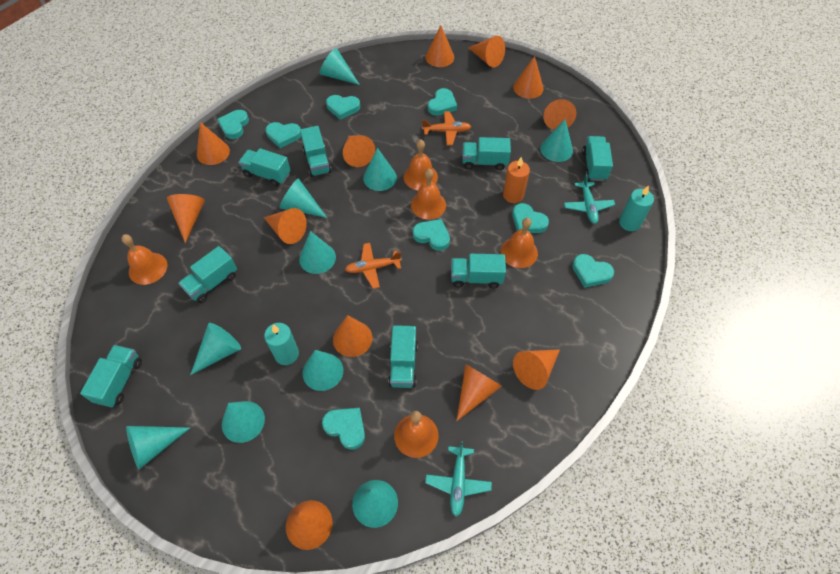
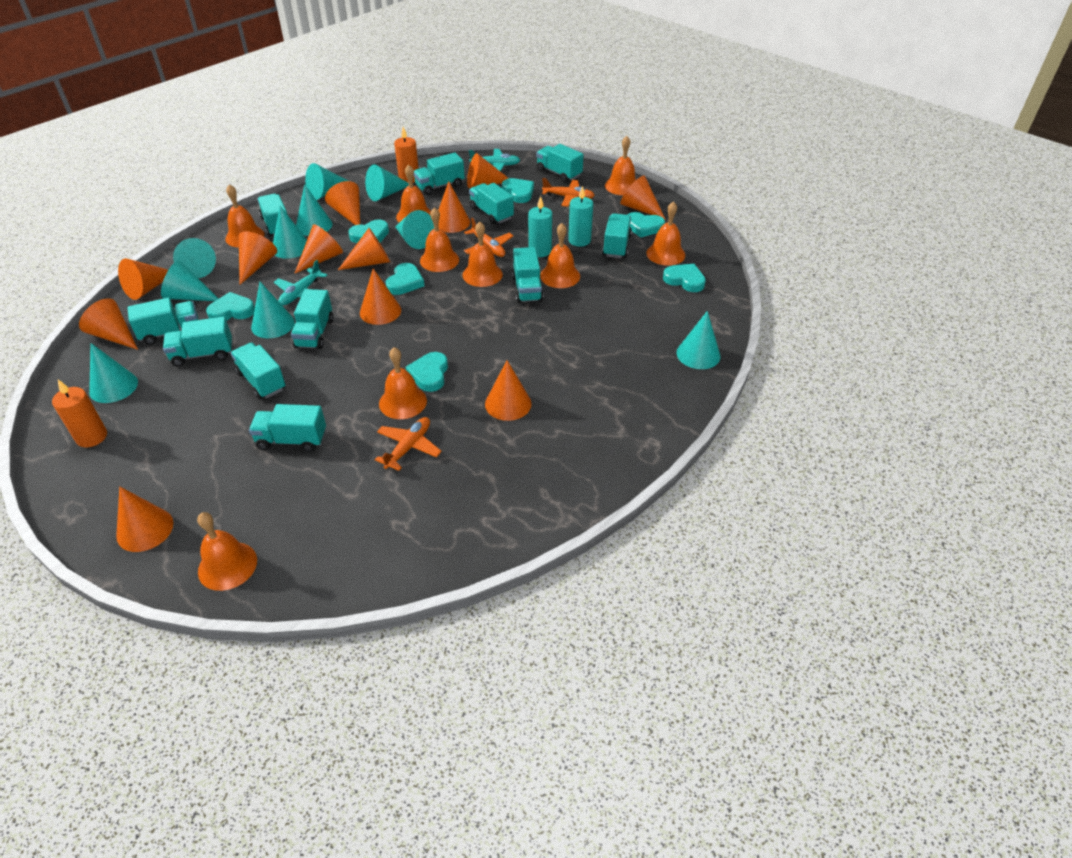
orange bell: [121,234,167,285] [394,411,438,458] [404,140,438,190] [411,169,446,219] [501,218,538,268] = 5 -> [197,512,257,591] [225,184,265,248] [379,347,427,419] [396,164,431,223] [420,207,459,272] [462,222,503,287] [540,223,580,288] [605,136,636,195] [646,201,685,266] = 9
orange candle: [503,157,530,203] = 1 -> [52,380,107,447] [394,127,419,183] = 2
orange plane: [345,243,402,289] [422,111,471,145] = 2 -> [375,417,442,471] [464,218,513,257] [542,178,595,207] = 3
turquoise heart: [217,110,249,139] [266,122,301,148] [322,408,365,450] [326,95,360,120] [413,219,450,251] [428,88,457,116] [512,203,549,233] [572,254,614,288] = 8 -> [206,292,255,321] [348,219,389,243] [386,263,425,295] [406,352,448,392] [502,178,534,203] [627,212,665,238] [663,264,706,292] = 7
turquoise truck: [80,345,142,408] [179,246,237,303] [239,148,291,187] [300,126,332,177] [388,325,418,388] [451,254,506,288] [462,137,511,170] [582,136,613,181] = 8 -> [128,298,199,345] [163,317,232,367] [231,342,286,399] [249,404,326,452] [257,194,287,237] [291,289,334,349] [414,152,465,195] [469,183,514,225] [512,247,544,303] [536,144,584,183] [602,213,632,258] = 11

